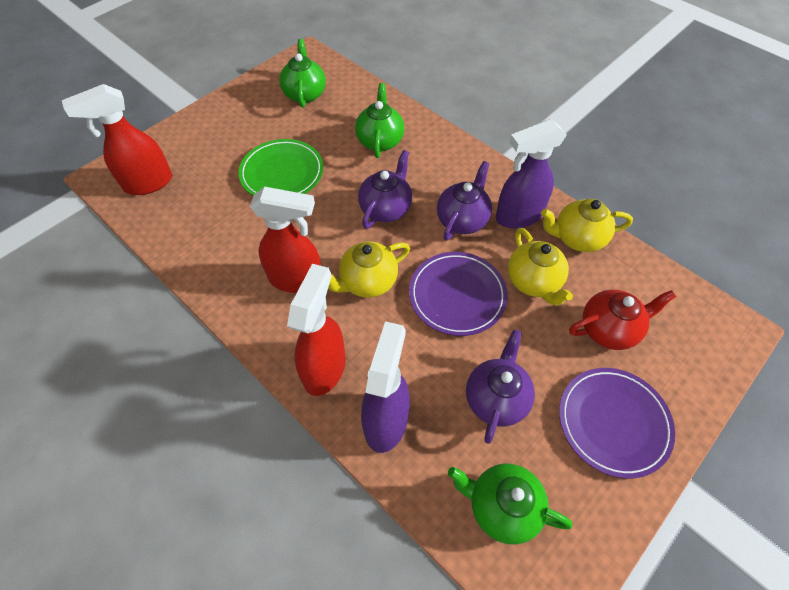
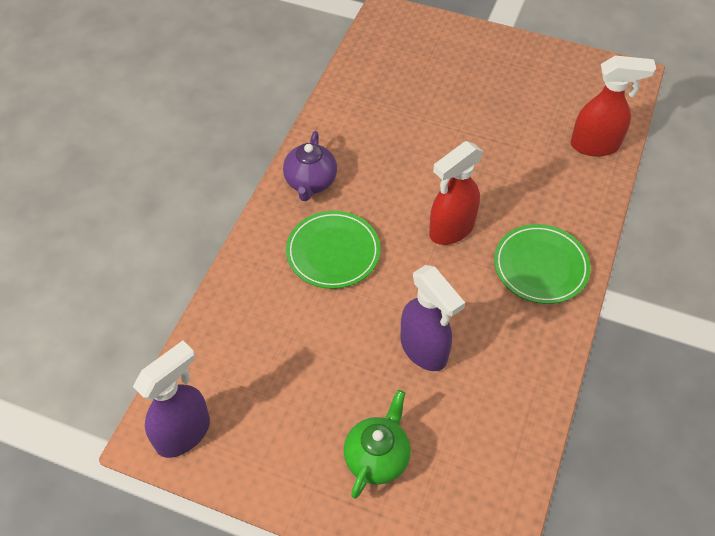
green plate: [238,139,323,196] = 1 -> [286,211,380,289] [494,224,591,304] = 2
green teapot: [279,39,326,108] [355,83,404,158] [448,464,572,544] = 3 -> [343,390,411,499] = 1
purple plate: [409,252,508,336] [559,368,675,478] = 2 -> none = 0
purple teapot: [358,150,412,229] [437,161,492,241] [466,329,535,444] = 3 -> [283,131,337,201] = 1
red spray bottle: [62,84,172,195] [250,187,321,293] [287,264,346,396] = 3 -> [429,141,484,245] [571,55,656,156] = 2
red teapot: [569,290,676,350] = 1 -> none = 0
yellow teapot: [328,241,410,298] [508,228,573,306] [541,199,633,252] = 3 -> none = 0

